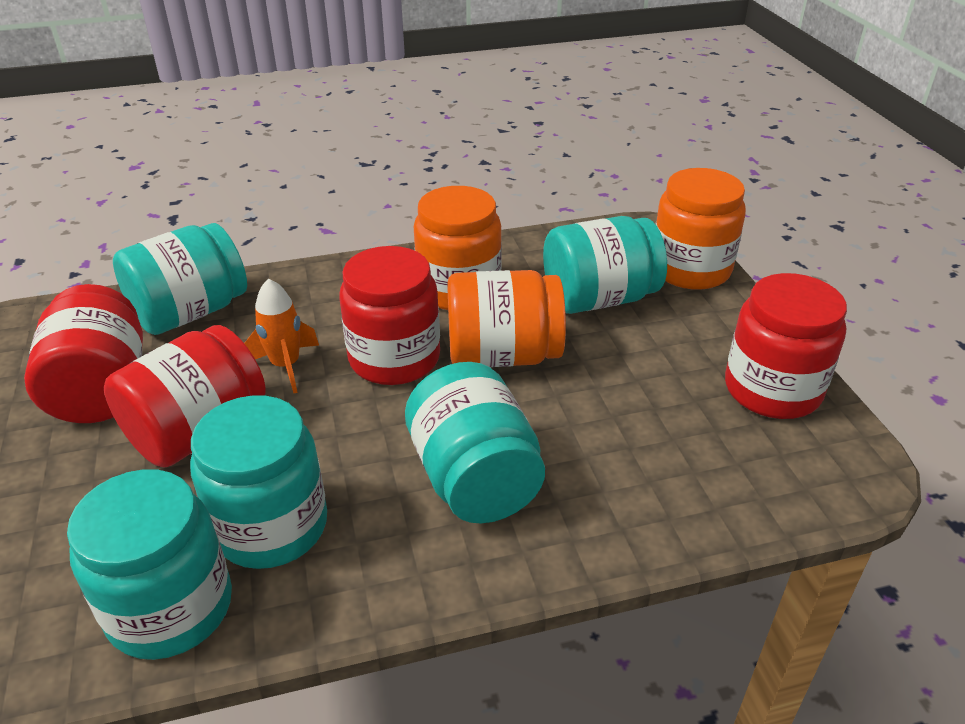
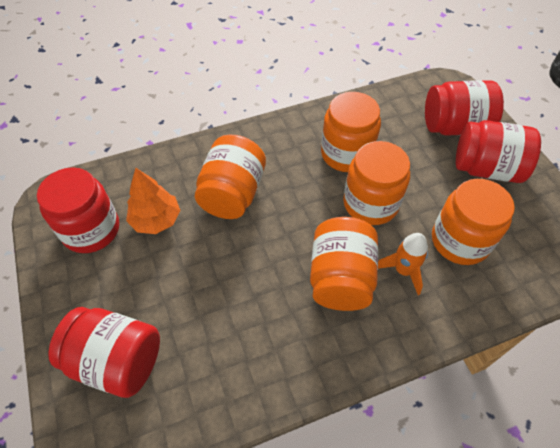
orange jar: [414,186,502,310] [447,270,566,367] [656,168,746,290] = 3 -> [195,135,266,219] [310,217,378,311] [321,92,381,172] [343,141,410,225] [432,179,515,265] = 5
orange tree: none = 0 -> [126,168,180,234] = 1
turquoise jar: [67,469,232,660] [113,223,247,335] [190,395,327,569] [405,362,545,524] [543,216,667,314] = 5 -> none = 0

